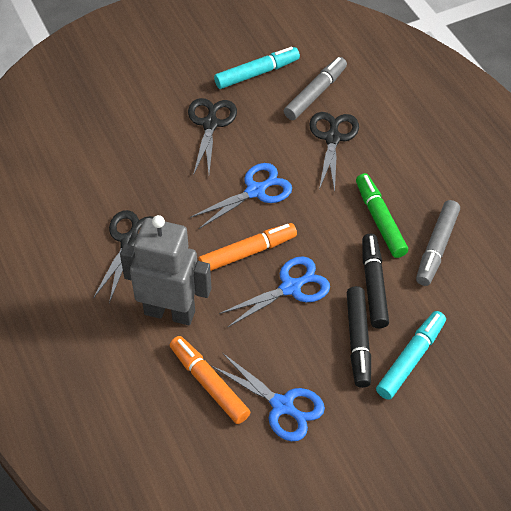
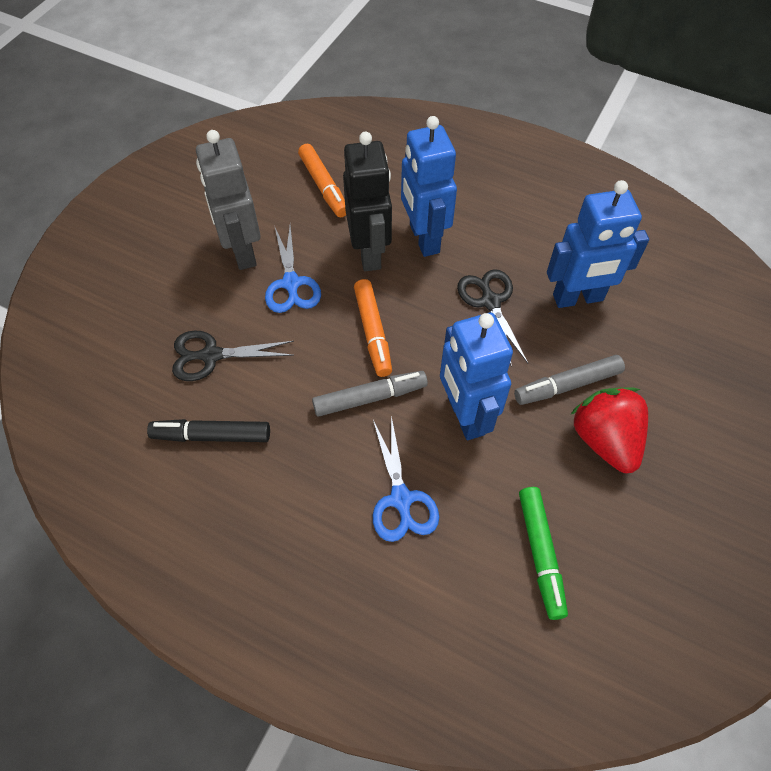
black marker: [347,286,371,388] [362,234,389,328] = 2 -> [147,419,270,442] = 1
black robot: none = 0 -> [343,132,392,271] = 1
black scissors: [93,210,154,303] [188,98,237,175] [309,112,359,192] = 3 -> [172,330,294,381] [457,269,528,367] = 2
blue robot: none = 0 -> [401,116,457,257] [440,313,513,440] [547,180,649,308] = 3
blue scissors: [190,163,292,229] [212,353,325,441] [219,256,330,327] = 3 -> [265,225,321,313] [373,416,439,542] = 2
red strawberry: none = 0 -> [570,387,648,473] = 1
turquoise marker: [214,47,300,89] [376,311,446,400] = 2 -> none = 0

